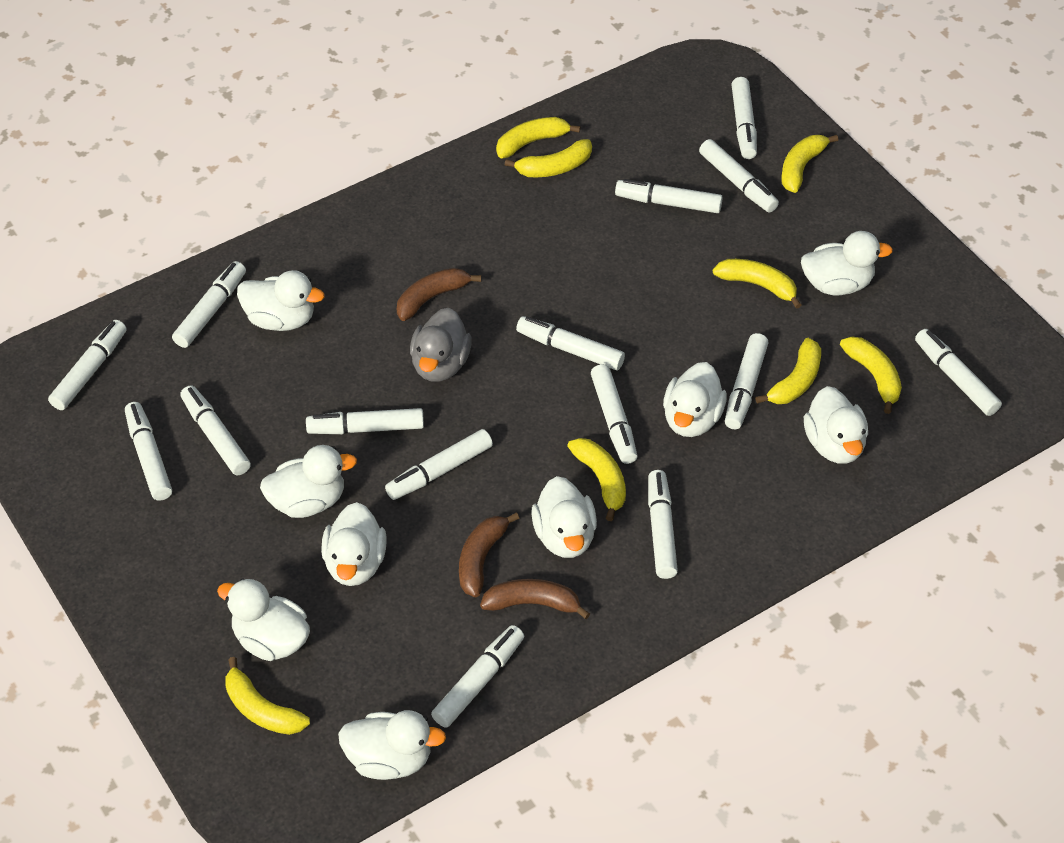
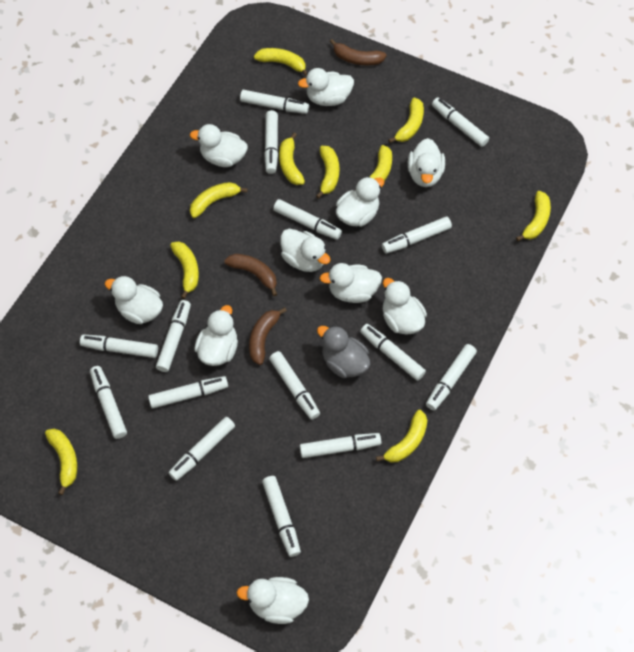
white duck: [217,578,310,661] [237,270,324,331] [260,445,357,518] [321,502,387,586] [338,710,446,780] [531,476,597,558] [663,362,727,437] [801,231,893,295] [804,386,868,464] = 9 -> [105,276,163,324] [190,124,248,167] [194,305,238,366] [236,577,309,624] [280,229,331,272] [298,68,354,106] [319,263,382,303] [336,177,385,227] [383,278,427,335] [408,138,445,187] = 10
yellow banana: [225,657,310,735] [496,117,580,158] [505,139,592,177] [567,438,626,521] [713,259,801,309] [755,338,821,404] [781,135,839,193] [840,337,902,414] = 8 -> [45,429,77,495] [170,241,199,299] [190,182,248,218] [254,48,307,77] [279,133,305,185] [316,146,340,199] [355,145,392,190] [376,410,427,463] [388,97,424,143] [516,191,551,241] = 10

